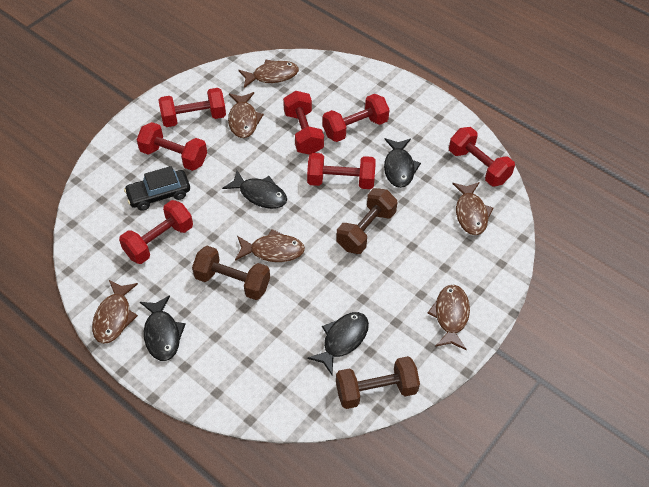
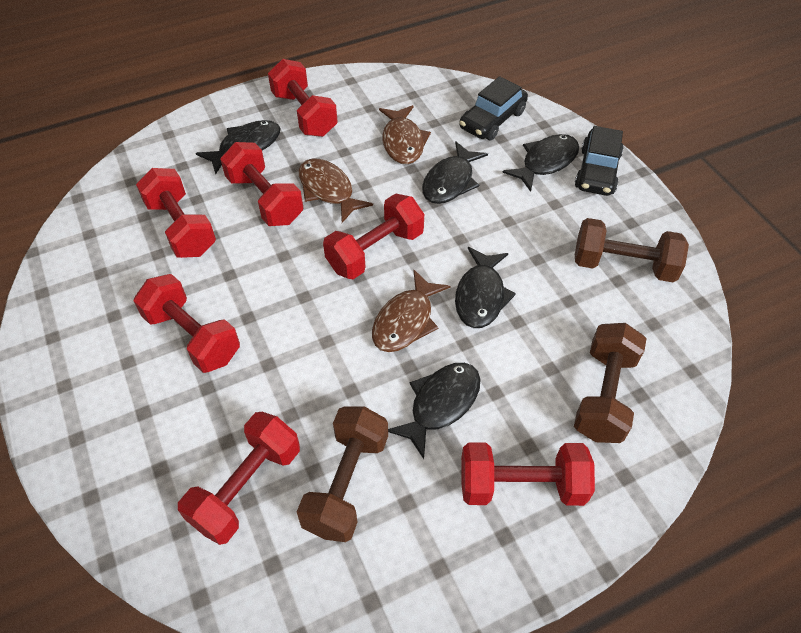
black car: [124,166,190,211] = 1 -> [459,76,528,140] [575,126,624,196] = 2
black fish: [140,295,186,361] [222,170,287,209] [307,312,369,375] [384,138,421,188] = 4 -> [196,120,280,174] [388,363,481,459] [422,141,488,204] [455,247,516,328] [502,134,579,192] = 5
brown fish: [92,280,138,344] [228,92,264,138] [235,229,305,262] [239,60,299,88] [428,285,470,350] [452,182,493,235] = 6 -> [298,159,373,223] [372,270,451,352] [379,105,431,164] = 3

